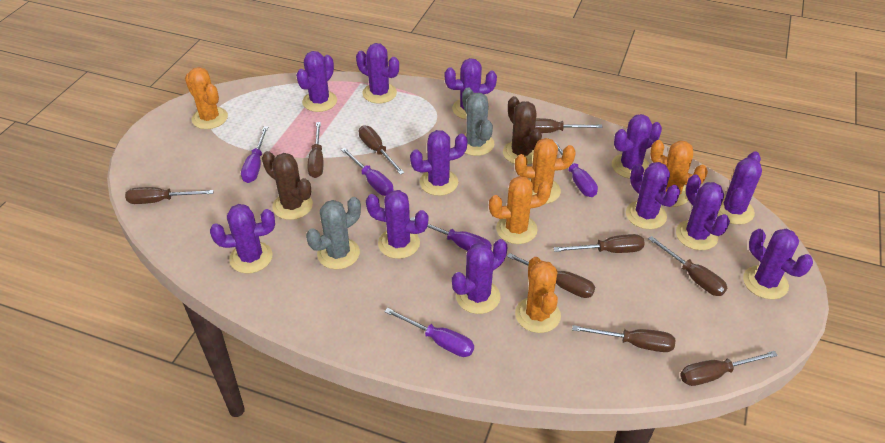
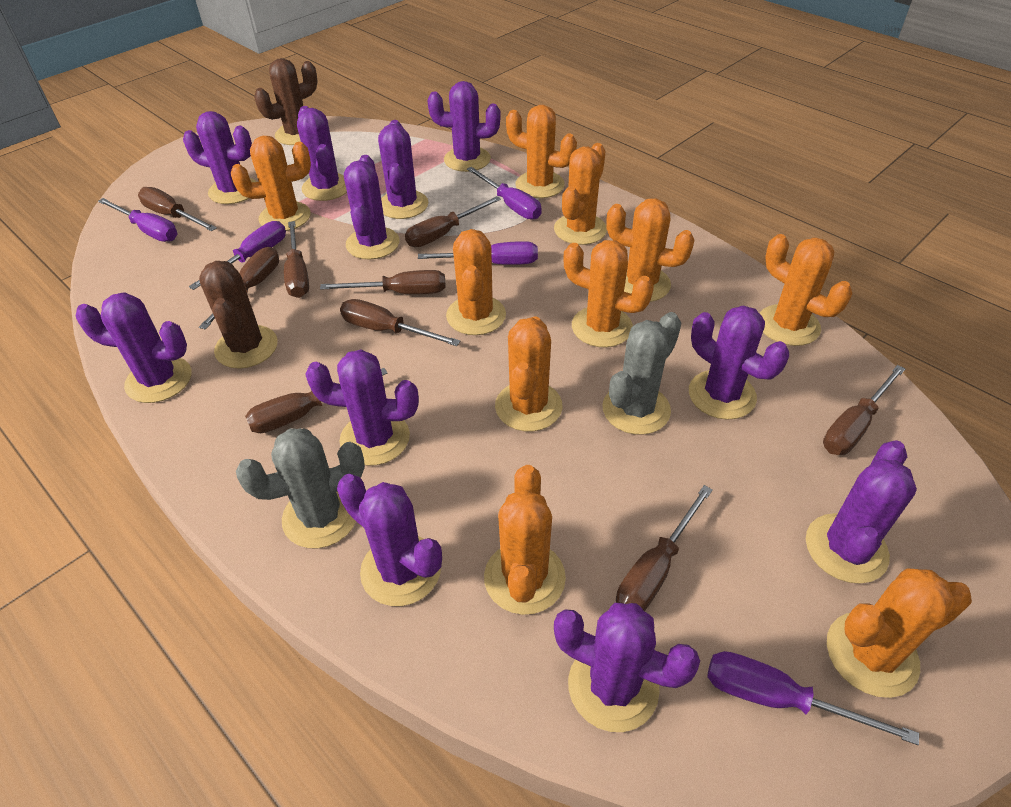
orange cactus: [185,67,228,129] [489,176,551,244] [515,138,576,204] [515,257,561,333] [650,140,708,207] = 5 -> [231,136,311,231] [446,229,506,335] [484,465,566,615] [495,316,562,431] [506,105,577,198] [554,143,607,245] [563,240,654,347] [606,198,695,302] [759,234,852,346] [827,568,972,698] = 10
purple cactus: [210,204,275,273] [296,51,337,112] [356,43,399,104] [366,190,428,259] [410,130,468,196] [444,58,497,119] [452,239,507,314] [612,114,662,179] [626,162,680,229] [676,174,730,250] [717,151,762,225] [743,229,813,299] = 12 -> [76,292,191,403] [183,111,256,204] [297,106,347,201] [305,350,419,466] [337,474,442,606] [344,155,400,259] [378,120,428,219] [428,81,501,172] [554,603,700,732] [689,305,789,420] [806,440,917,584] = 11

